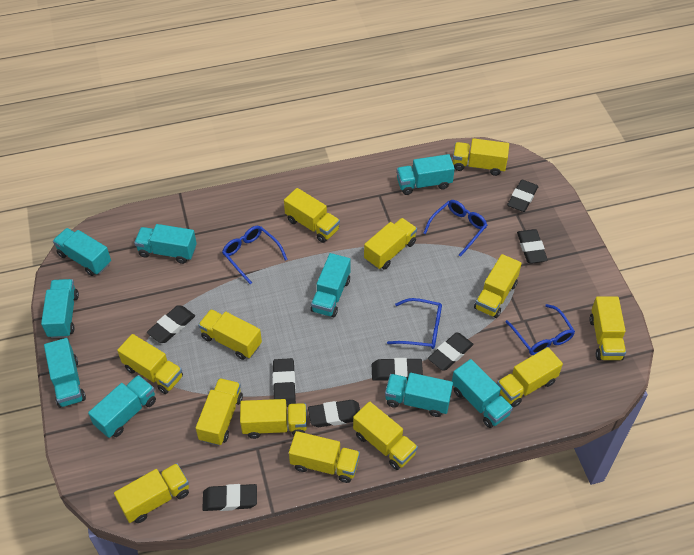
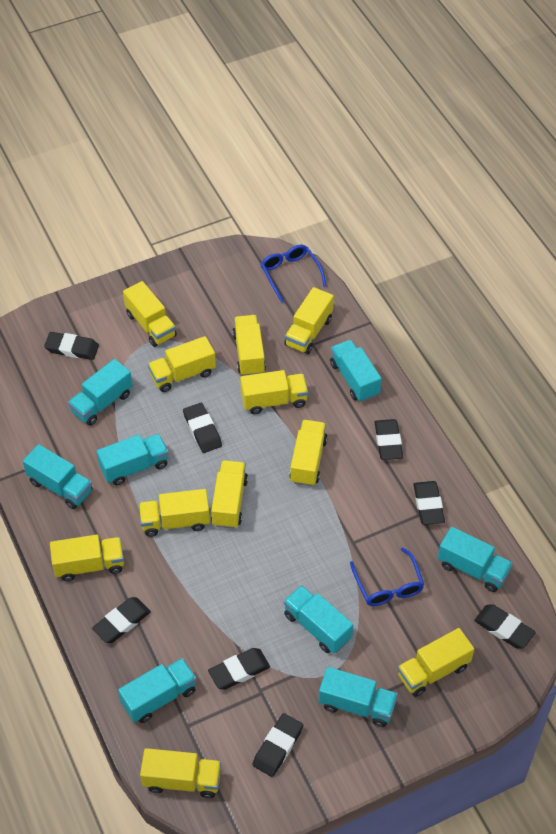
blue glasses: [222,226,288,284] [387,298,442,349] [423,200,487,257] [506,304,575,355] = 4 -> [260,245,327,303] [350,548,424,606] = 2
turquoise truck: [41,279,79,338] [44,338,86,408] [53,228,111,276] [88,375,156,438] [134,224,197,264] [311,253,350,317] [385,373,453,417] [397,154,455,195] [452,359,513,428] = 9 -> [23,444,92,509] [68,359,132,426] [97,434,169,485] [118,658,196,723] [284,585,353,654] [319,667,398,727] [330,340,382,402] [438,527,513,592] = 8
yellow truck: [114,463,189,523] [117,334,183,394] [196,378,243,446] [198,309,262,360] [240,399,307,439] [284,188,340,243] [289,431,360,483] [353,402,418,470] [364,218,417,270] [453,138,509,176] [474,254,522,318] [497,347,563,407] [589,297,626,360] = 13 -> [50,535,124,581] [123,281,177,347] [139,489,210,537] [140,748,221,798] [148,336,216,392] [211,460,248,529] [232,315,266,376] [240,370,308,414] [284,287,334,354] [289,420,328,486] [397,628,474,697] = 11

